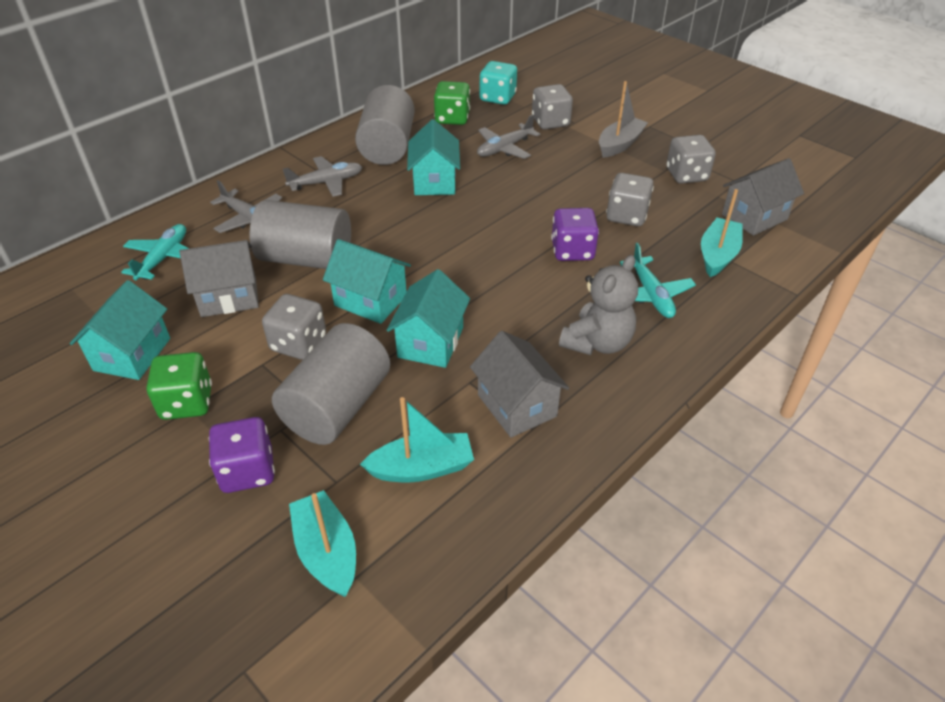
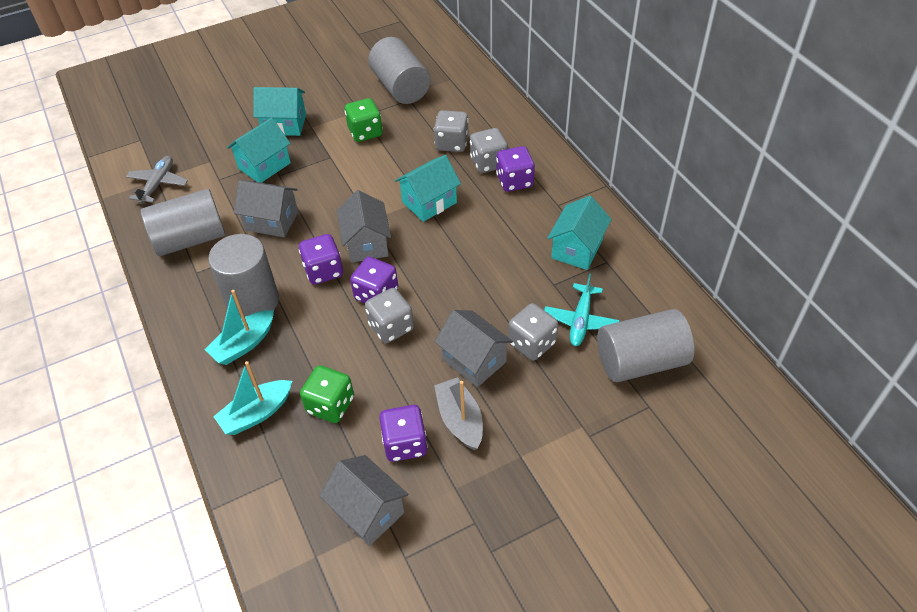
grey cylinder: [250,200,351,269] [272,323,390,445] [355,85,415,165] = 3 -> [141,189,226,256] [208,234,279,317] [368,37,430,104] [597,309,694,383] = 4
grey house: [180,240,259,317] [470,331,569,438] [722,158,804,236] = 3 -> [234,180,298,237] [319,455,409,546] [337,190,391,263] [434,310,513,387] = 4
grey plane: [210,180,282,233] [283,156,362,197] [477,114,540,159] = 3 -> [126,156,188,204] = 1
grey teddy bear: [559,255,638,355] = 1 -> none = 0
purple dice: [209,417,275,493] [551,208,599,261] = 2 -> [299,234,343,285] [350,257,398,303] [379,405,428,462] [496,146,535,192] = 4
turquoise boat: [289,490,356,597] [360,397,474,482] [701,189,743,277] = 3 -> [204,290,274,365] [213,361,292,435] = 2
turquoise dice: [479,61,517,105] = 1 -> none = 0
turquoise plane: [121,224,190,280] [620,243,696,318] = 2 -> [544,274,620,346] = 1

